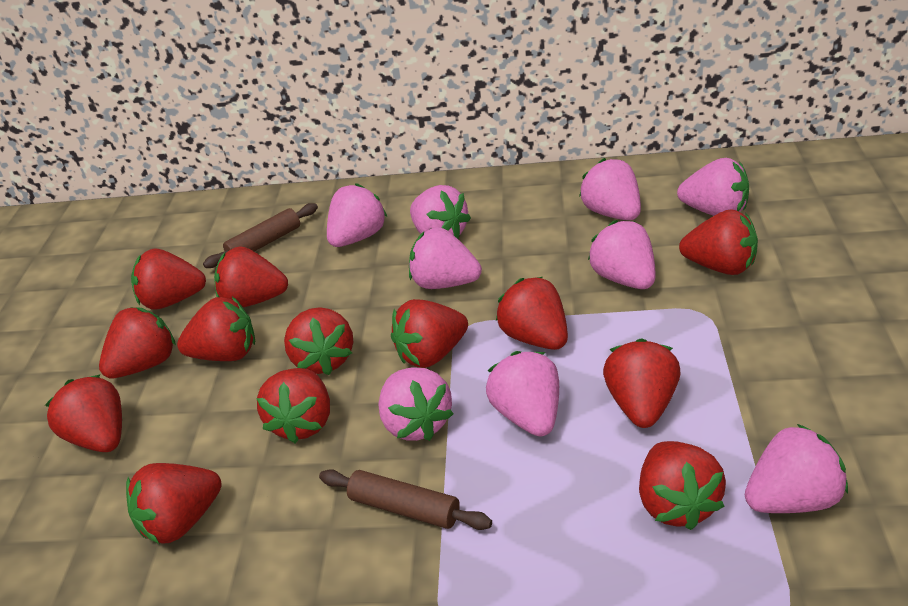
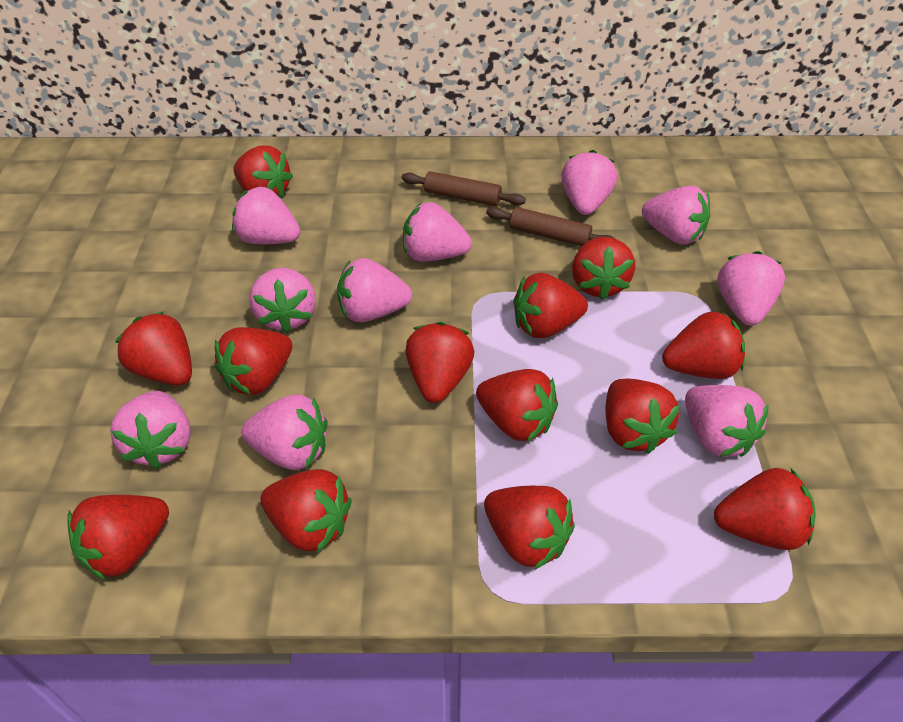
pink strawberry: [327,183,387,247] [378,367,453,441] [409,227,482,289] [410,185,471,239] [486,351,559,437] [579,158,641,220] [588,220,655,289] [677,158,749,216] [745,424,848,513] = 9 -> [110,391,191,469] [232,187,301,244] [241,394,327,470] [250,268,316,333] [337,258,412,322] [403,202,472,262] [561,150,617,215] [642,185,710,245] [685,385,769,457] [717,251,785,326] = 10

